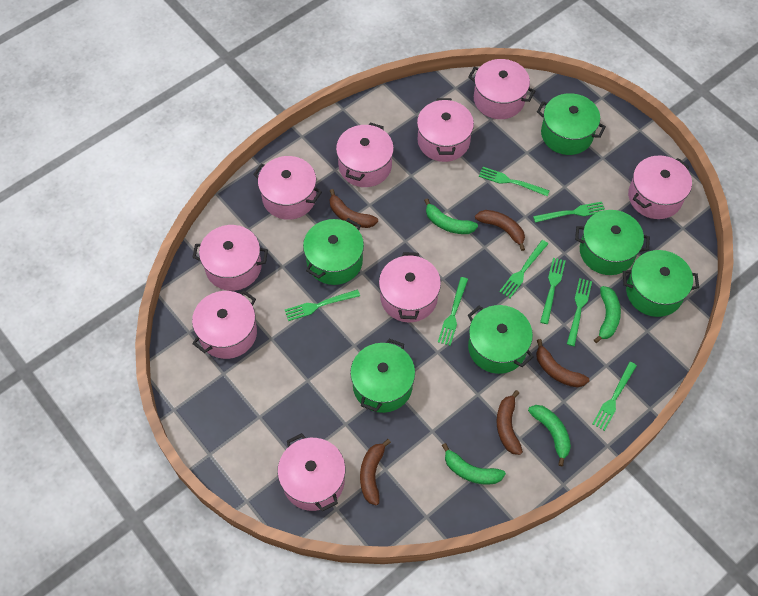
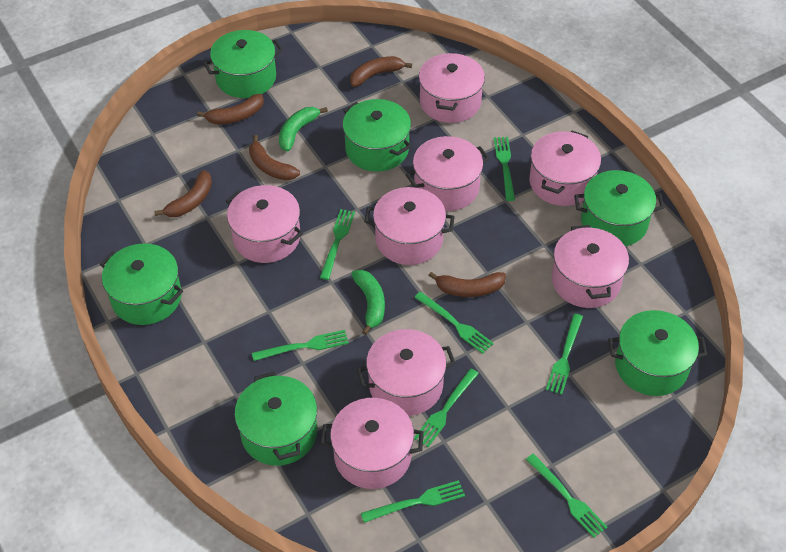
green banana: [424,198,478,234] [442,443,506,485] [528,405,571,467] [594,286,621,343] = 4 -> [279,107,328,152] [351,270,385,335] = 2
pink pot: [192,225,268,291] [192,290,257,359] [253,156,322,220] [277,433,346,512] [336,123,394,187] [379,252,441,322] [417,98,474,162] [468,59,535,119] [628,155,692,219] = 9 -> [226,185,303,263] [321,398,424,489] [357,329,456,416] [364,187,455,265] [406,136,489,211] [419,52,485,123] [529,131,601,206] [552,225,629,308] = 8

